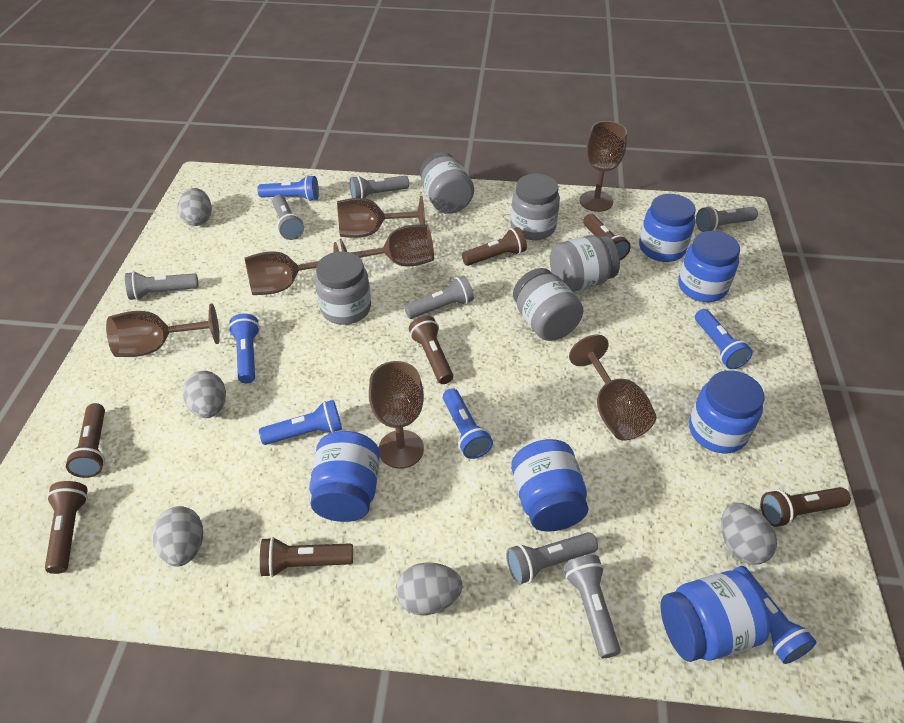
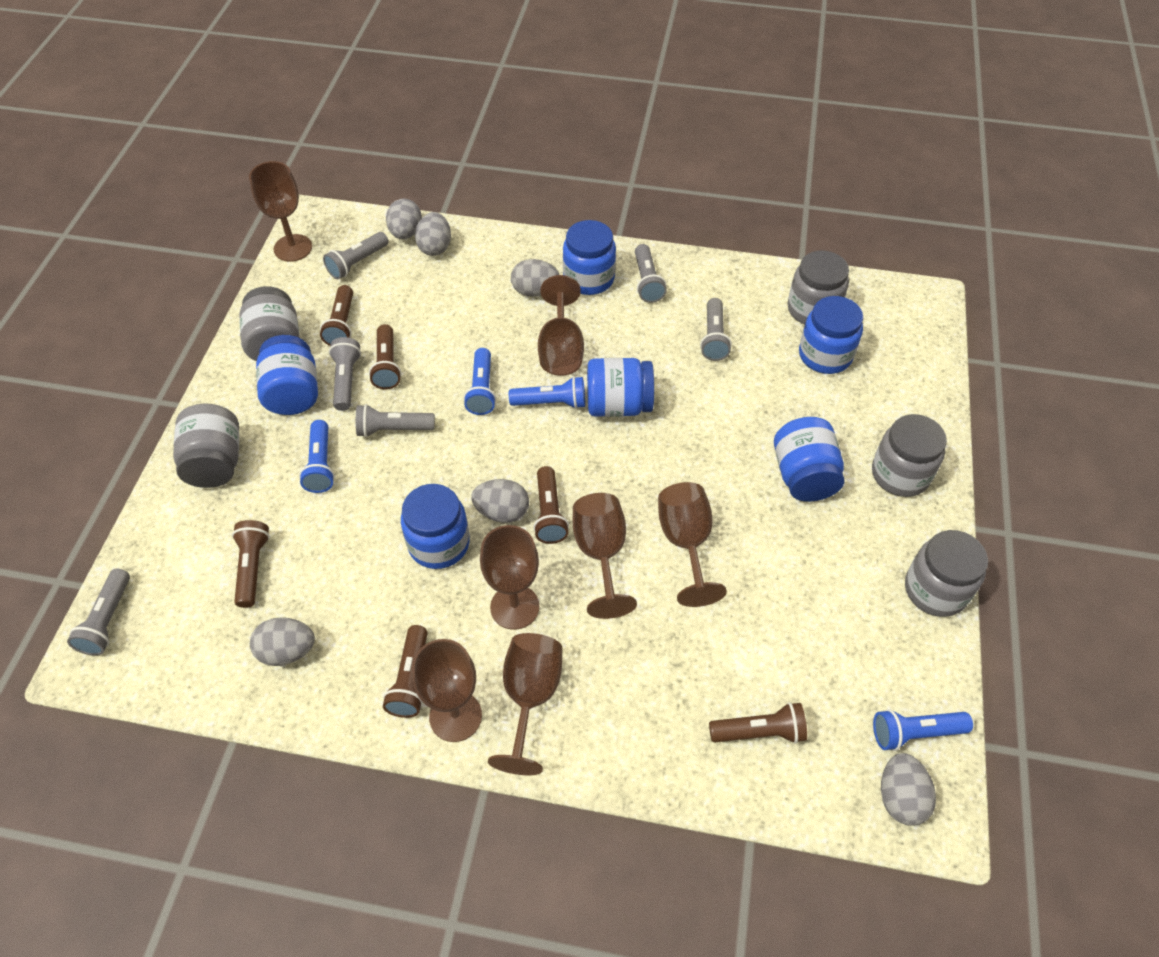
blue flashlight: [228,313,260,383] [258,175,319,201] [259,400,342,445] [443,388,493,459] [695,309,753,369] [732,566,817,664] = 6 -> [299,420,335,493] [463,348,496,415] [509,376,585,409] [873,709,973,751] = 4
brown flashlight: [45,481,88,574] [66,403,105,478] [260,537,353,577] [409,316,453,384] [462,227,527,266] [583,214,631,260] [761,487,851,527] = 7 -> [232,520,270,608] [320,285,353,346] [369,324,401,389] [383,625,428,718] [533,466,569,544] [709,702,807,744] = 6
grey egg: [153,506,203,566] [178,188,212,226] [183,371,226,418] [396,563,463,615] [721,503,777,565] = 5 -> [250,617,315,666] [386,199,422,239] [415,212,451,256] [471,479,529,523] [511,259,559,297] [881,753,936,826] = 6
grey flashlight: [125,271,199,300] [272,195,304,240] [349,176,409,198] [404,276,474,319] [506,532,598,585] [564,555,621,658] [696,206,758,232] = 7 -> [67,568,130,656] [323,232,389,279] [329,337,361,411] [356,404,435,437] [635,244,667,303] [700,298,732,361] = 6

